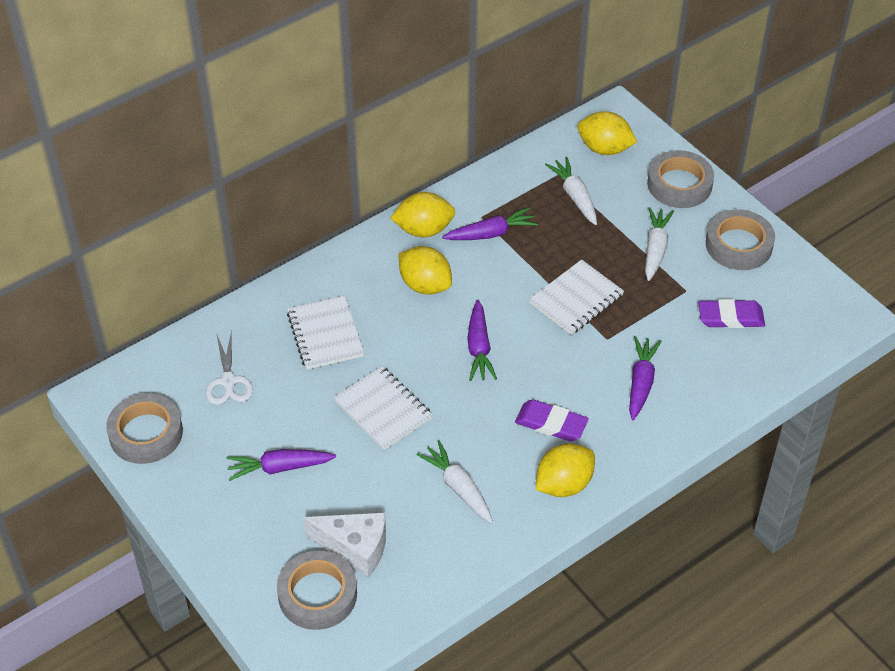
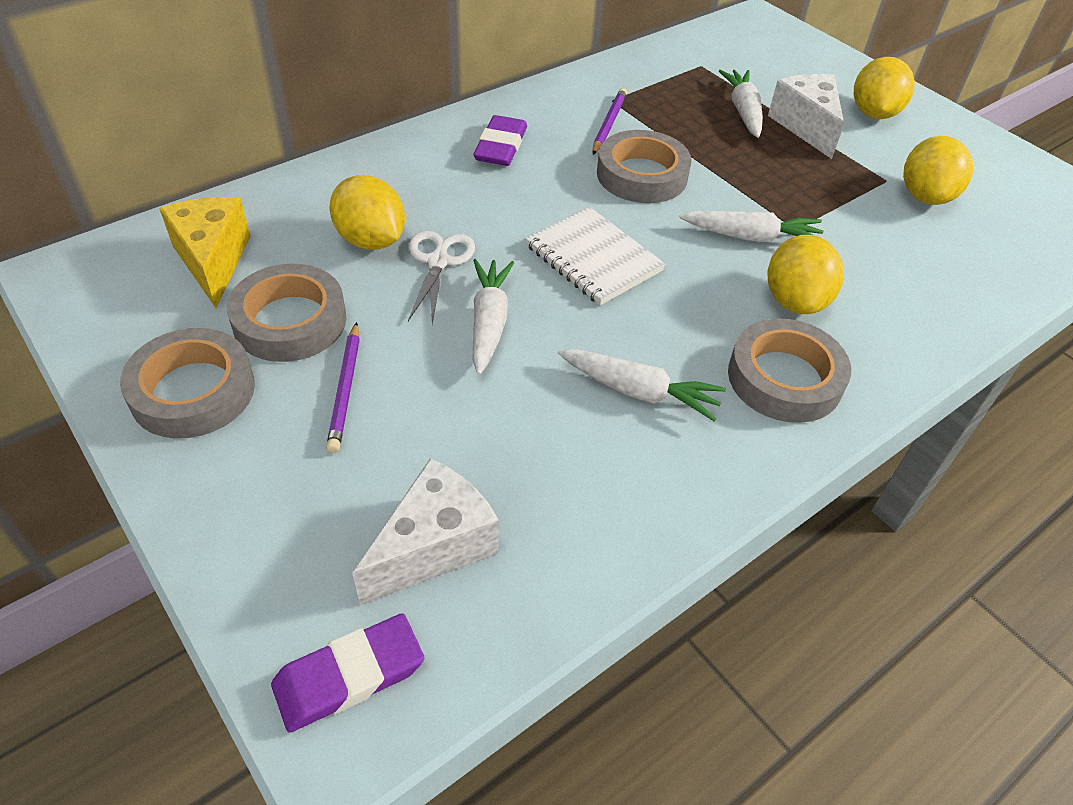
purple carrot: [227,449,336,481] [442,207,538,240] [467,300,497,381] [629,336,662,420] = 4 -> none = 0
purple pencil: none = 0 -> [326,322,360,453] [592,88,627,155] = 2
white carrot: [417,440,493,523] [545,157,597,225] [645,207,674,281] = 3 -> [472,259,514,375] [558,349,726,421] [680,211,824,242] [719,70,763,138] = 4
white cheese: [303,512,386,578] = 1 -> [352,458,499,605] [768,74,844,159] = 2
white notebook: [287,295,364,370] [334,366,432,450] [529,259,624,335] = 3 -> [525,207,666,305] = 1
yellow cheese: none = 0 -> [159,197,250,308] = 1

